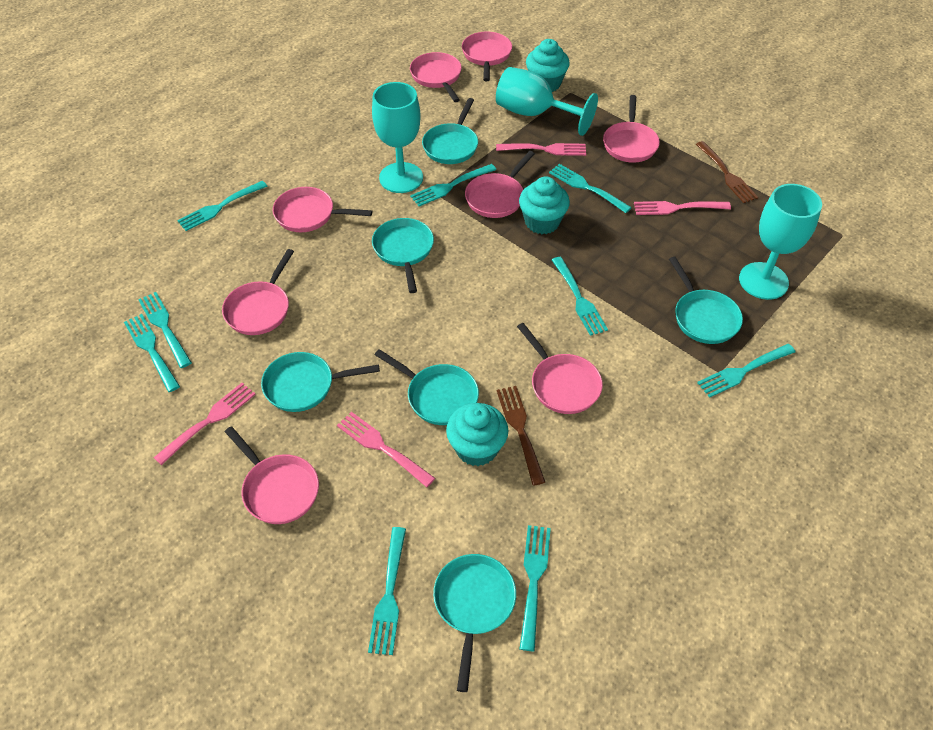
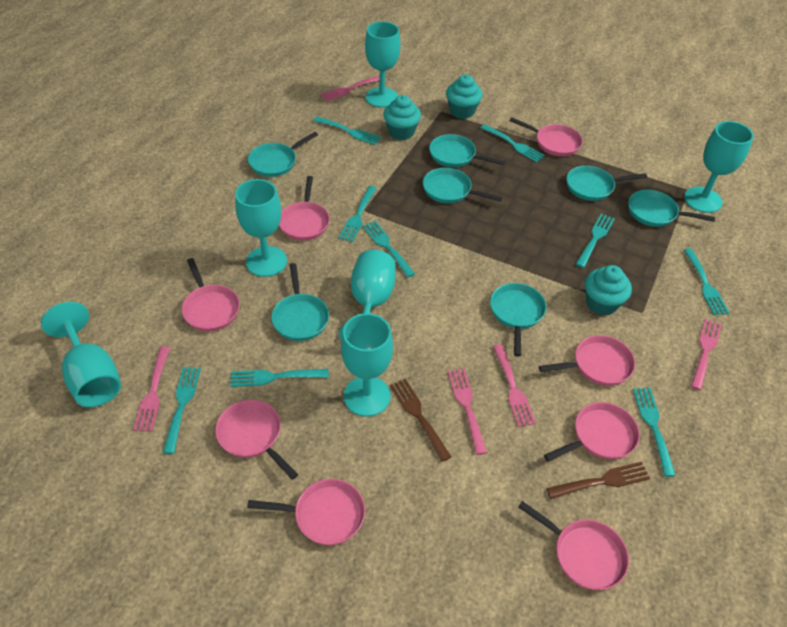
pink fork: [154,383,256,465] [337,412,435,487] [496,143,586,156] [634,201,731,215] = 4 -> [133,346,170,432] [320,75,380,102] [448,369,487,455] [493,344,536,427] [691,318,722,390] = 5
turquoise goblet: [372,82,423,193] [496,67,598,136] [739,184,822,300] = 3 -> [41,302,121,407] [235,179,287,277] [339,250,396,340] [341,313,393,417] [365,21,400,108] [684,121,754,213] = 6
turquoise pan: [261,352,380,412] [372,218,434,293] [375,349,479,425] [422,98,478,164] [433,554,516,692] [669,257,743,344] = 6 -> [248,132,318,177] [271,263,329,341] [423,168,503,203] [429,134,505,167] [490,283,546,357] [567,166,647,201] [628,190,715,227] = 7

